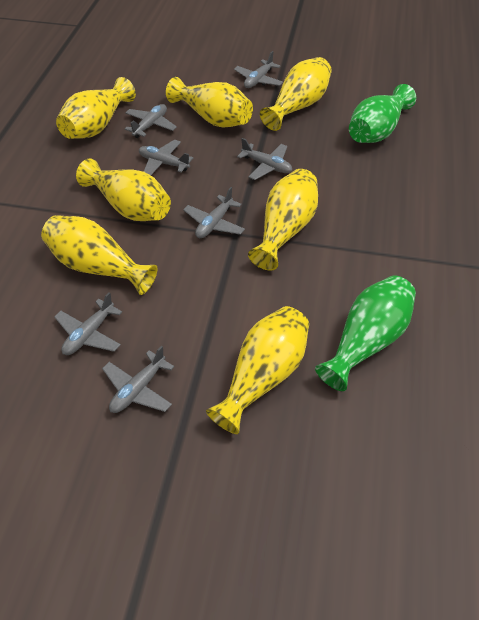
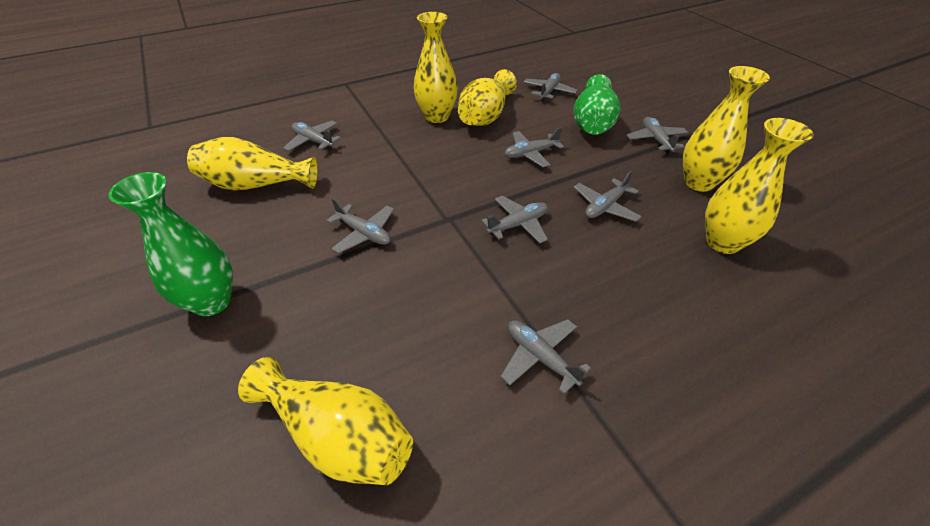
grey plane: [54,292,122,355] [102,346,174,413] [125,104,177,138] [139,139,193,175] [183,187,245,238] [234,51,283,88] [237,138,292,180] = 7 -> [283,121,341,151] [326,198,394,254] [481,196,548,244] [501,319,591,394] [505,127,564,167] [524,73,578,102] [574,171,642,222] [627,117,688,154] = 8
yellow vase: [41,215,158,295] [56,77,136,139] [76,158,171,221] [166,77,253,128] [206,306,309,434] [248,169,318,270] [260,57,332,131] = 7 -> [187,137,318,190] [238,357,413,485] [414,12,458,123] [458,69,517,126] [683,66,770,192] [705,118,813,254] = 6

